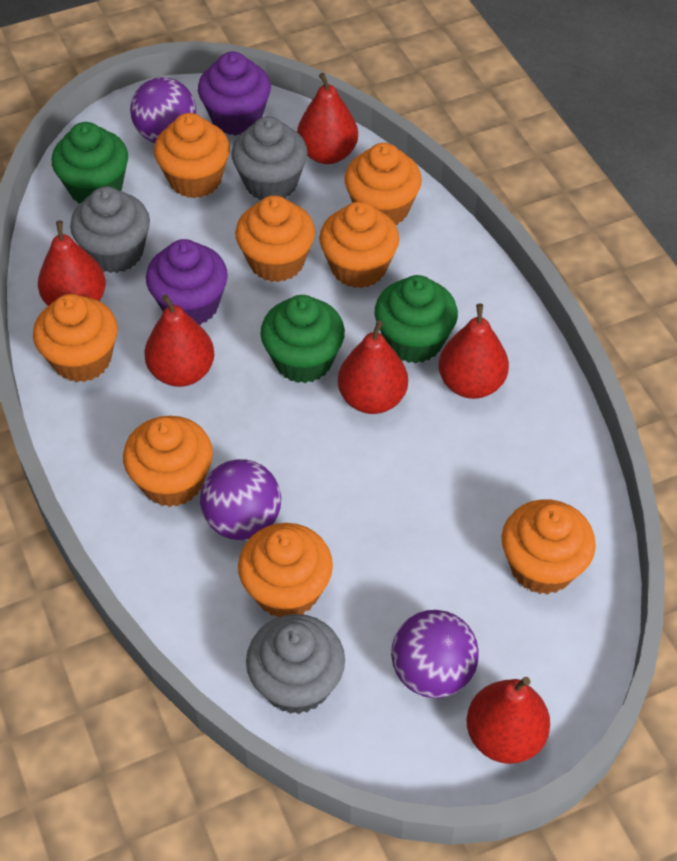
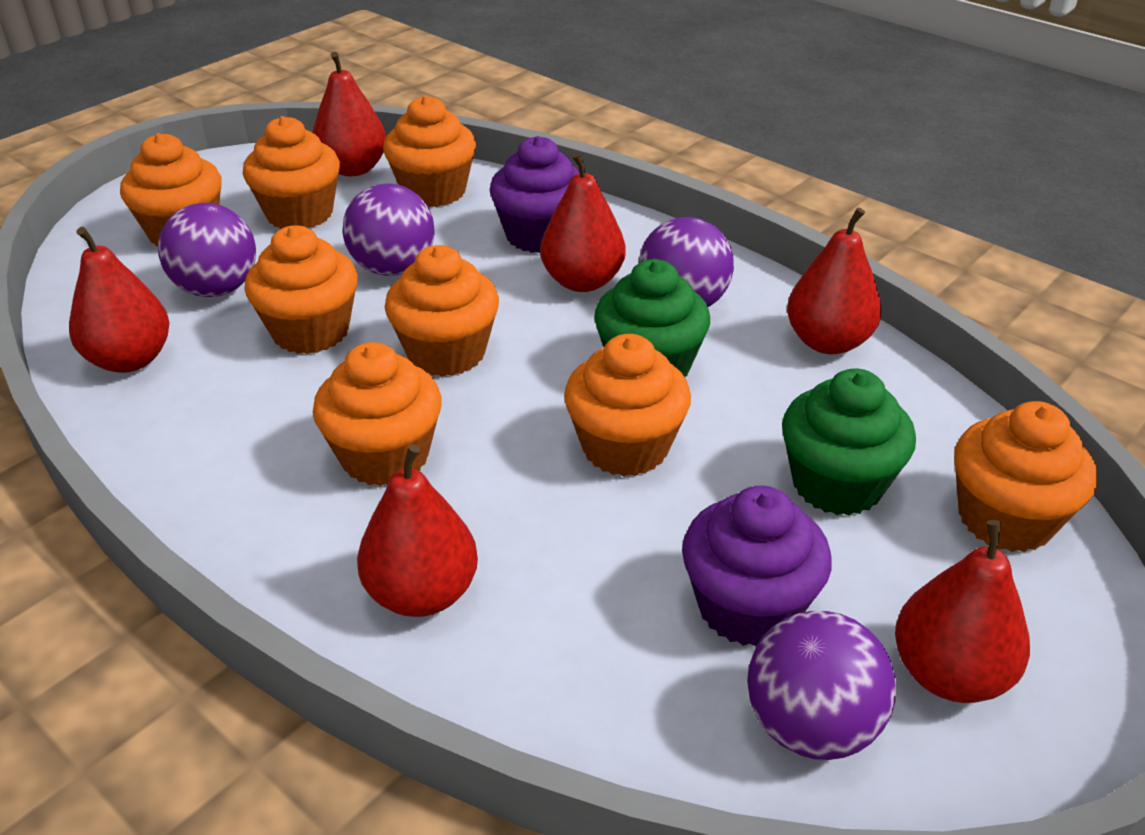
green cupcake: [52,122,128,204] [260,295,345,383] [375,275,458,363] = 3 -> [594,259,710,377] [782,368,916,516] = 2
grey cupcake: [70,186,150,273] [231,116,308,200] [246,614,345,714] = 3 -> none = 0
purple ball: [130,77,196,143] [200,459,281,540] [391,610,479,698] = 3 -> [158,203,256,297] [342,184,435,276] [638,217,734,307] [747,611,896,760] = 4

